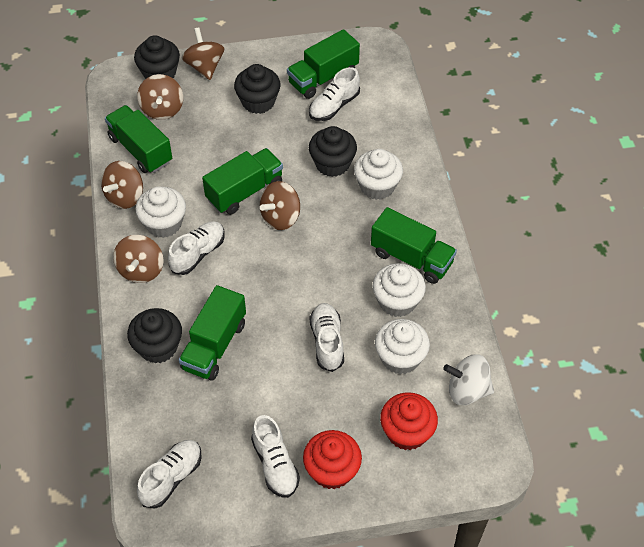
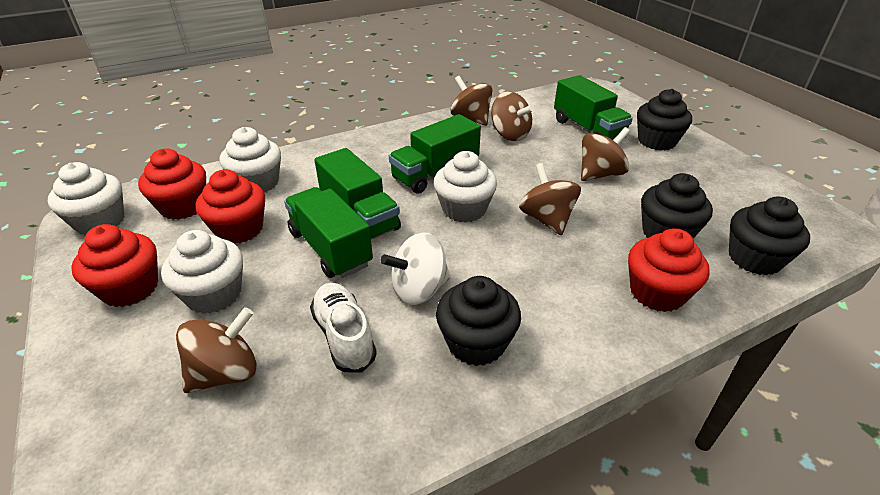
green truck: [105,105,172,173] [179,285,246,380] [202,148,283,215] [287,29,360,99] [371,207,457,284] = 5 -> [284,187,373,278] [315,148,401,240] [389,114,481,194] [554,75,633,140] = 4
red cupcake: [303,430,362,489] [380,392,438,450] = 2 -> [71,224,158,307] [138,148,206,220] [195,169,265,244] [628,228,710,312] = 4
white shoe: [137,440,202,509] [168,221,225,275] [251,415,300,498] [309,67,360,121] [310,303,344,372] = 5 -> [310,283,377,372] = 1

